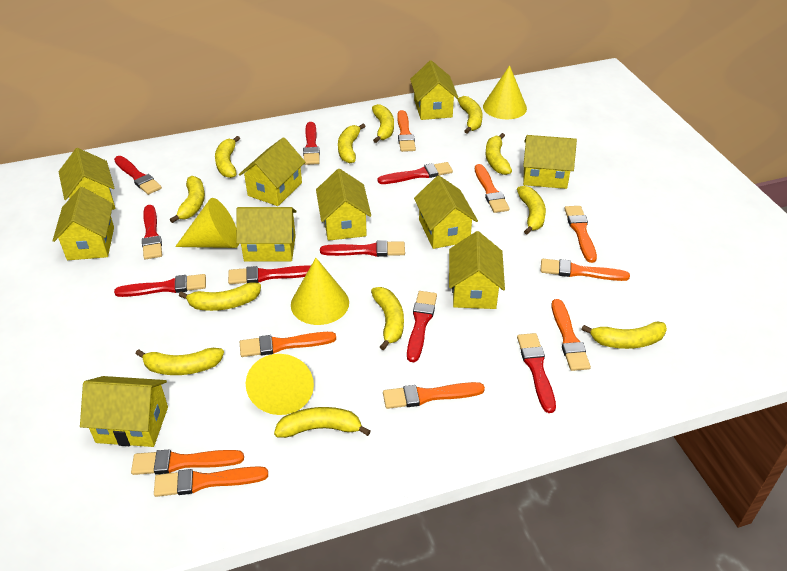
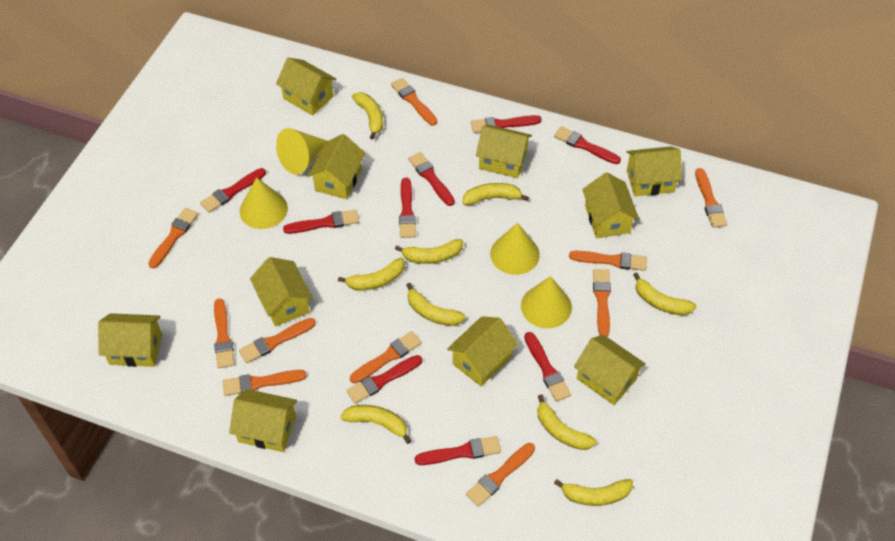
orange brush: [131,450,244,475] [154,466,268,497] [240,332,336,357] [383,382,485,409] [397,110,416,152] [475,164,509,213] [541,259,630,281] [552,299,591,371] [564,206,597,263] = 9 -> [148,208,198,269] [214,298,235,368] [223,370,307,396] [239,318,316,363] [350,331,422,383] [391,78,437,126] [466,443,535,507] [569,251,647,271] [593,269,611,337] [695,168,727,228] = 10
yellow banana: [135,348,224,375] [170,176,205,223] [179,282,261,311] [215,136,240,178] [274,407,371,438] [338,124,366,163] [371,287,404,350] [372,104,394,143] [458,96,483,133] [486,133,512,175] [517,186,546,234] [581,322,667,349] = 12 -> [338,258,405,291] [341,405,411,444] [352,92,383,140] [395,239,463,264] [407,283,466,326] [462,183,529,205] [537,395,596,450] [554,479,633,506] [633,272,696,315] = 9

